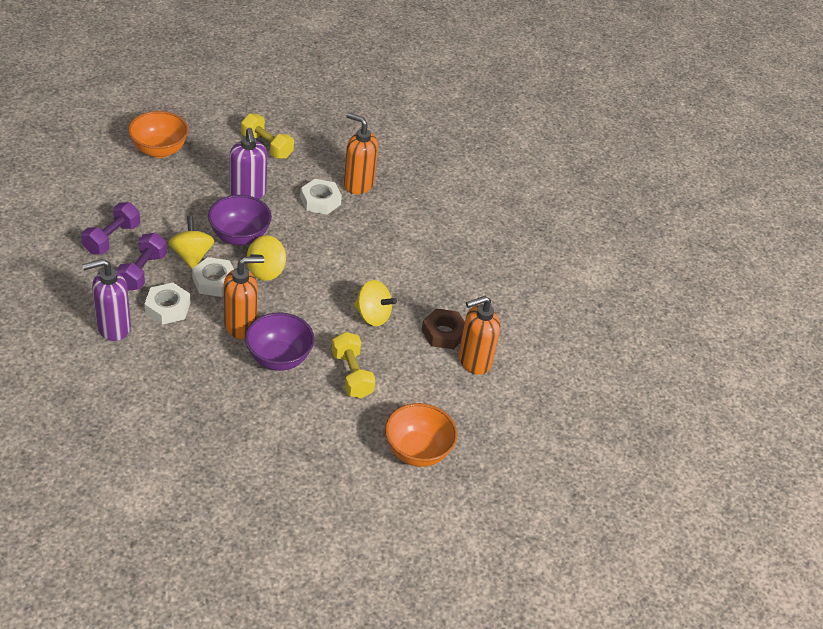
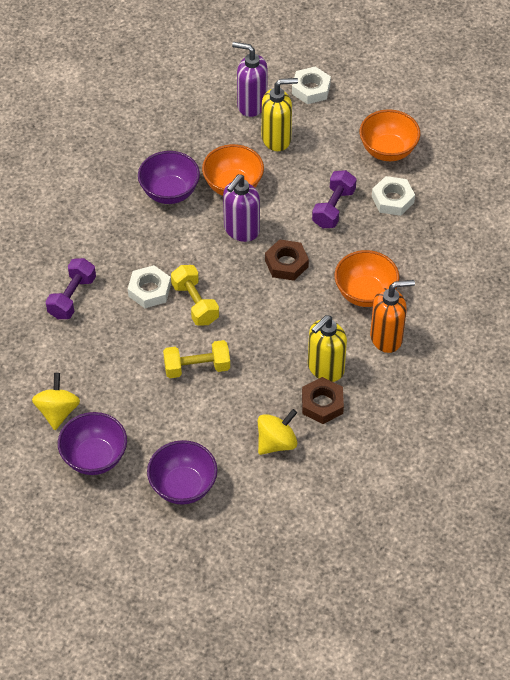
brown nut: [422,309,465,349] = 1 -> [265,239,309,281] [302,377,344,424] = 2
orange bowl: [128,111,188,158] [385,403,458,467] = 2 -> [202,144,264,196] [335,250,400,307] [359,109,420,161] = 3
orange soap dispenser: [223,256,264,339] [344,113,378,194] [459,296,500,375] = 3 -> [370,280,415,353] = 1
purple bowl: [208,195,272,245] [245,312,315,371] = 2 -> [58,412,127,475] [138,151,200,204] [147,440,217,505] = 3
yellow soap dispenser: none = 0 -> [262,78,298,151] [308,315,347,382] = 2
yellow spinning top: [169,216,214,269] [247,235,286,281] [354,280,397,326] = 3 -> [32,373,80,430] [258,409,297,455] = 2

